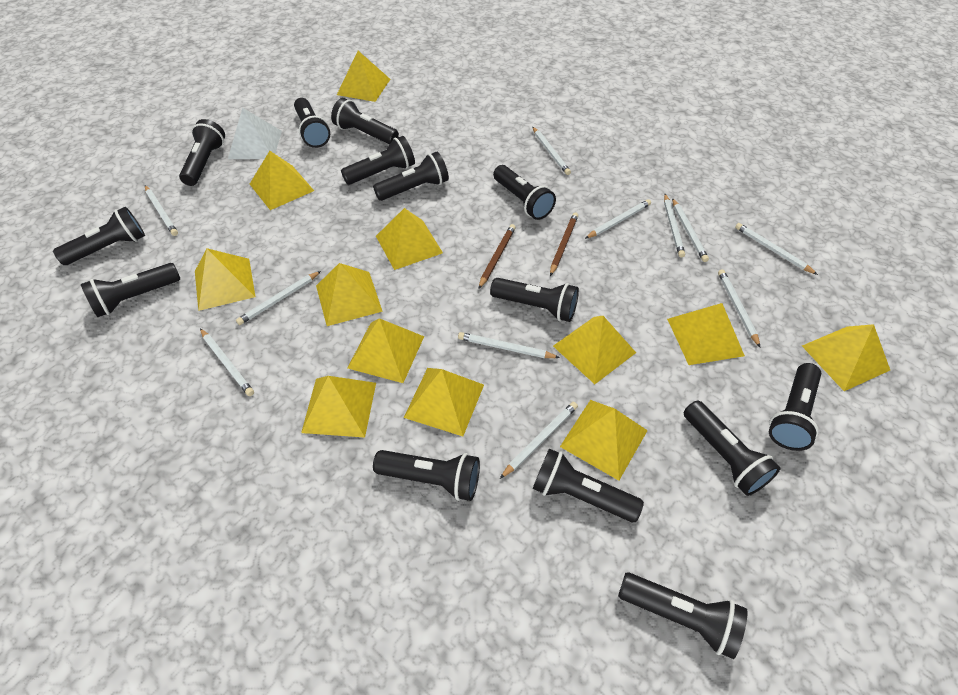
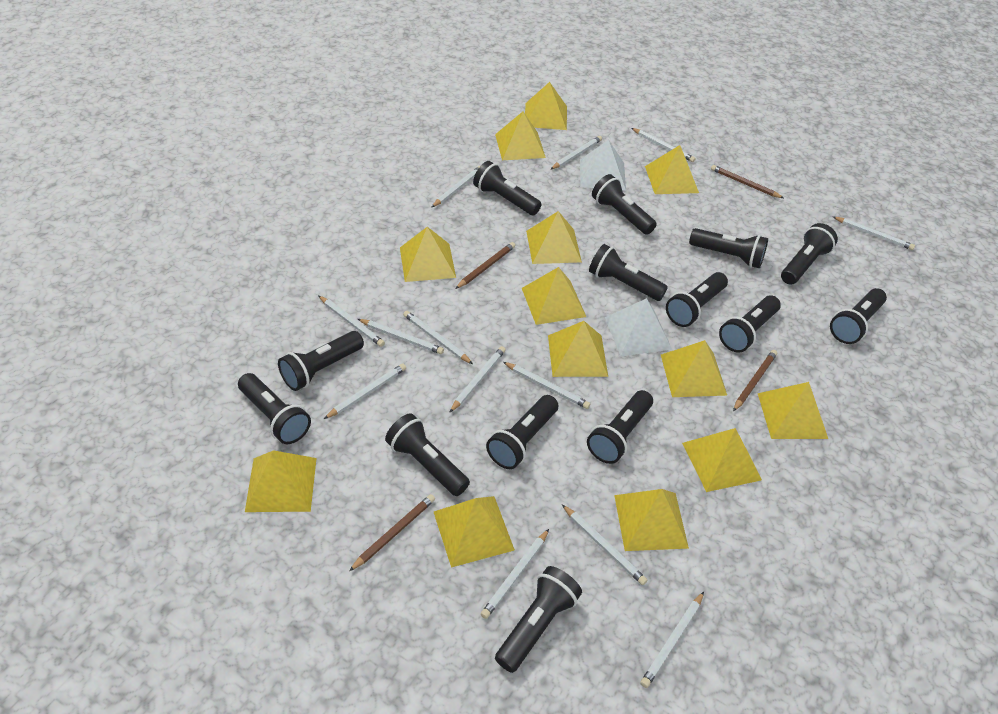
brown pencil: [479,224,516,289] [550,212,578,276] = 2 -> [349,494,435,571] [455,242,515,289] [711,165,783,198] [733,350,777,412] = 4
white pencil: [145,186,178,236] [200,328,254,396] [236,271,321,325] [458,332,560,358] [500,402,578,479] [533,127,571,175] [585,199,651,239] [664,194,685,258] [672,198,709,262] [718,269,760,347] [735,223,818,275] = 11 -> [319,296,385,347] [324,364,406,419] [358,319,444,354] [403,311,473,364] [431,166,480,208] [449,346,506,413] [481,529,549,619] [503,362,590,409] [550,136,602,170] [562,505,647,585] [632,128,695,162] [640,592,704,688] [833,217,915,250] = 13
white pyramid: [228,108,282,159] = 1 -> [580,140,626,190] [605,298,672,356] = 2
yellow pyramid: [195,248,255,311] [250,151,314,210] [301,376,376,438] [316,263,383,326] [337,51,390,102] [347,318,424,383] [376,208,443,270] [404,368,484,436] [553,316,636,384] [560,400,648,481] [667,303,745,365] [802,324,890,391] = 12 -> [245,450,317,512] [400,227,456,282] [434,496,515,568] [495,111,546,160] [522,267,586,325] [525,82,567,130] [526,211,582,264] [548,321,608,377] [614,489,689,551] [645,145,699,194] [661,340,727,397] [682,428,762,492] [758,382,828,439] = 13

